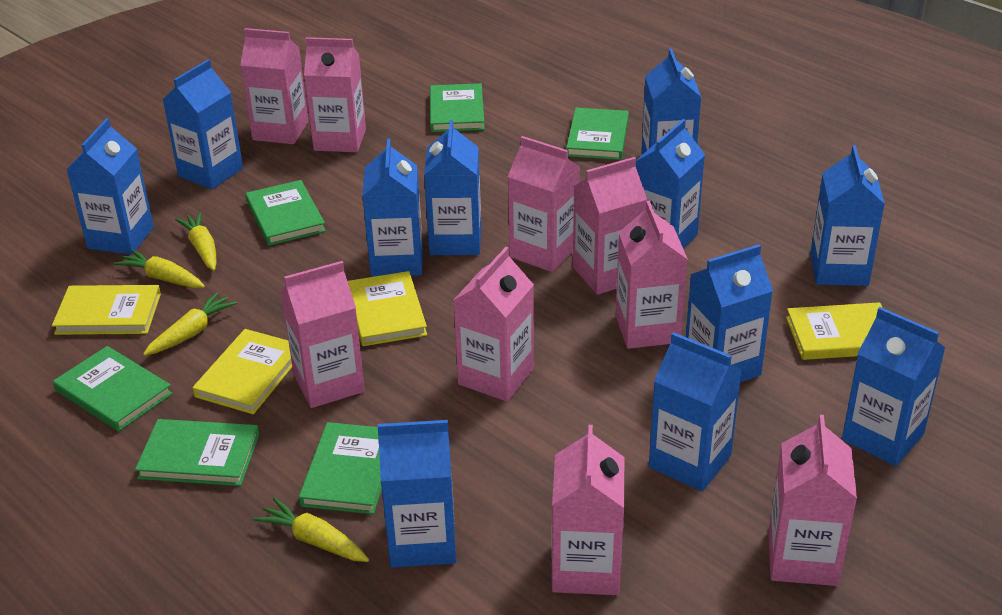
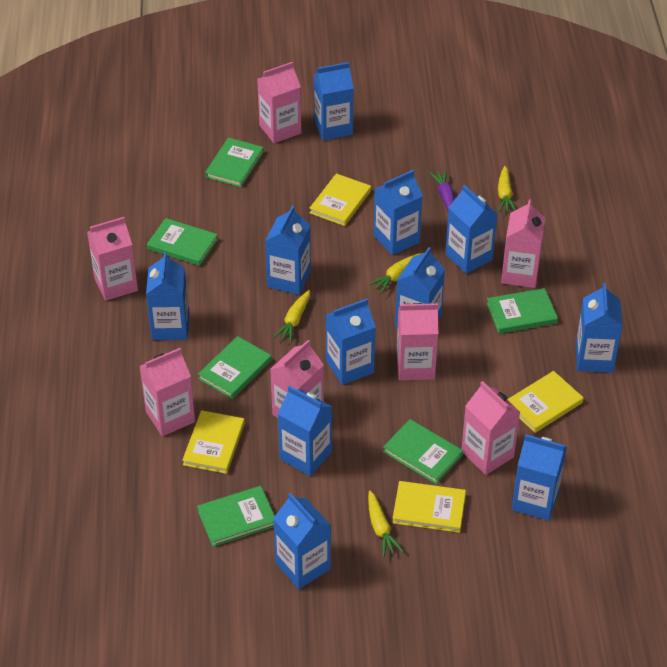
pink carton: [240,28,309,144] [280,261,365,408] [304,37,366,152] [453,247,534,402] [508,136,580,272] [552,425,624,595] [573,157,647,295] [615,200,688,349] [768,415,857,586] = 9 -> [87,217,138,301] [139,348,195,436] [257,62,301,143] [270,340,324,418] [396,303,438,380] [462,381,520,475] [501,199,545,288] = 7
purple carrot: none = 0 -> [429,170,455,211] = 1

